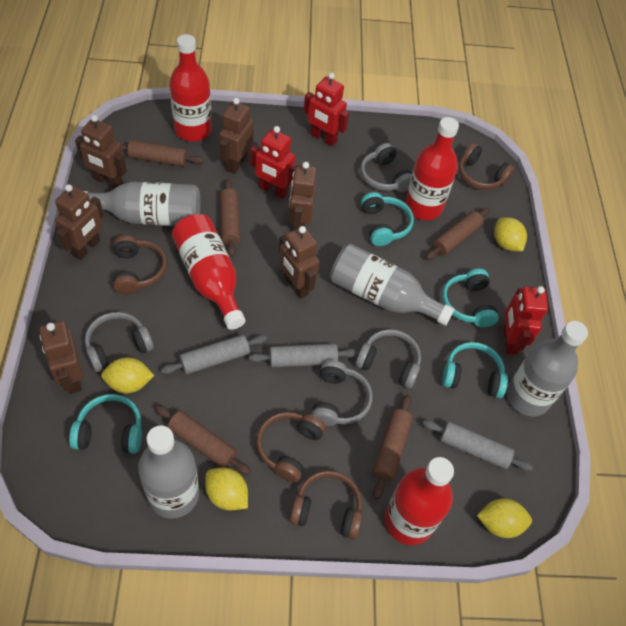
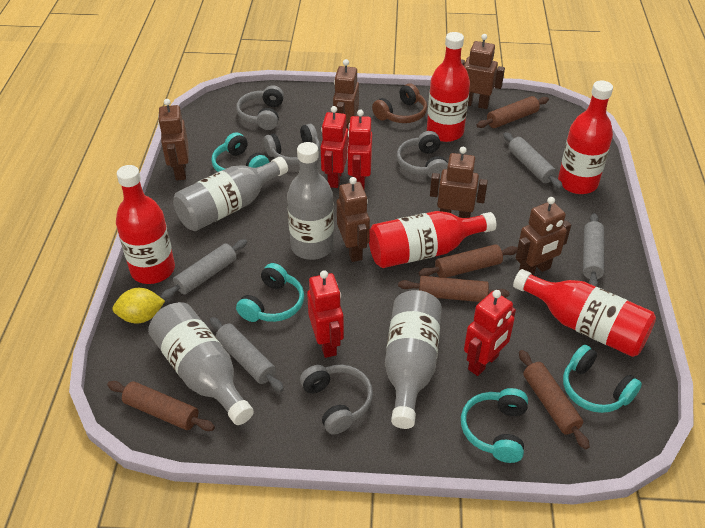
brown headphones: [113,235,167,294] [256,412,326,483] [290,470,362,539] [458,143,515,190] = 4 -> [372,83,427,123] = 1
grey rolling pin: [161,335,267,374] [249,344,358,368] [423,420,533,471] = 3 -> [160,239,247,300] [210,317,284,392] [503,132,563,189] [583,213,604,287] = 4
red bottle: [169,34,212,141] [172,214,245,330] [385,457,454,545] [405,117,459,220] = 4 -> [116,165,175,284] [369,211,497,268] [427,32,470,142] [513,269,656,357] [558,81,613,194] = 5
red robot: [250,126,296,199] [304,73,349,146] [504,286,548,355] = 3 -> [307,270,344,358] [321,106,348,188] [347,109,372,190] [464,290,516,376] = 4
yellow lemon: [101,357,154,393] [205,468,248,511] [477,499,532,538] [494,217,527,251] = 4 -> [112,288,165,324] = 1

